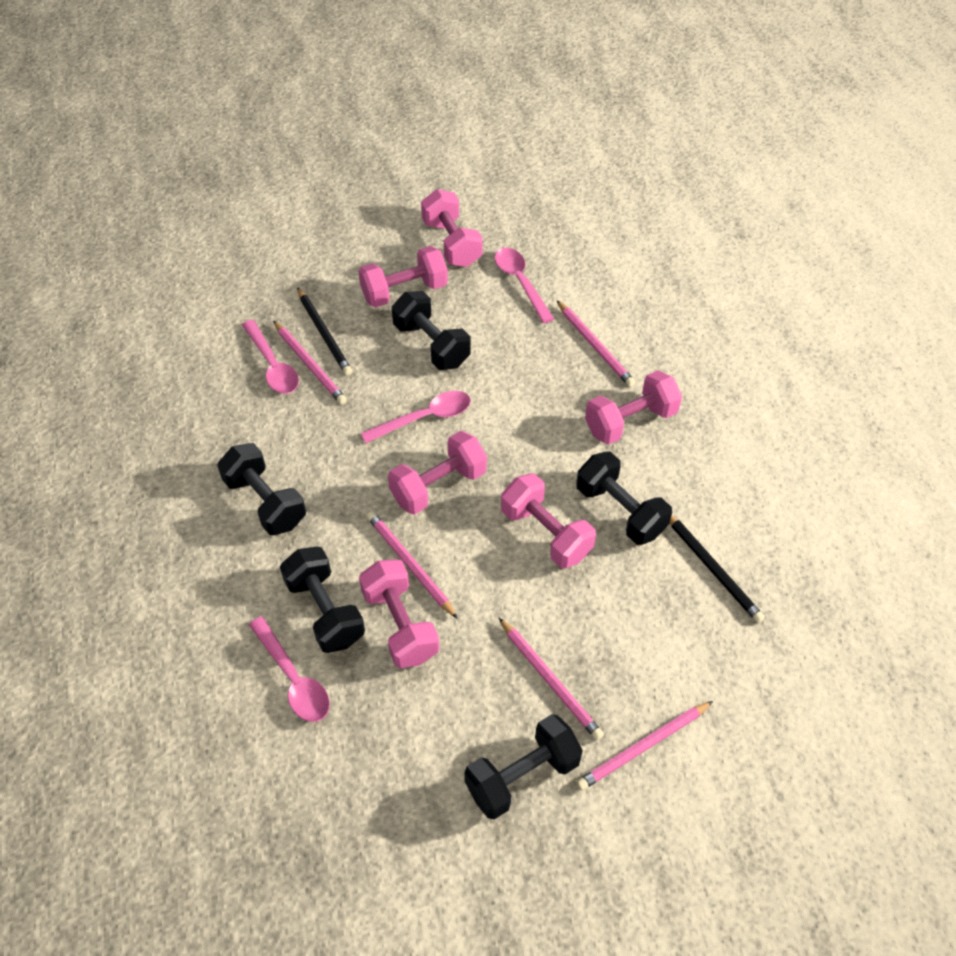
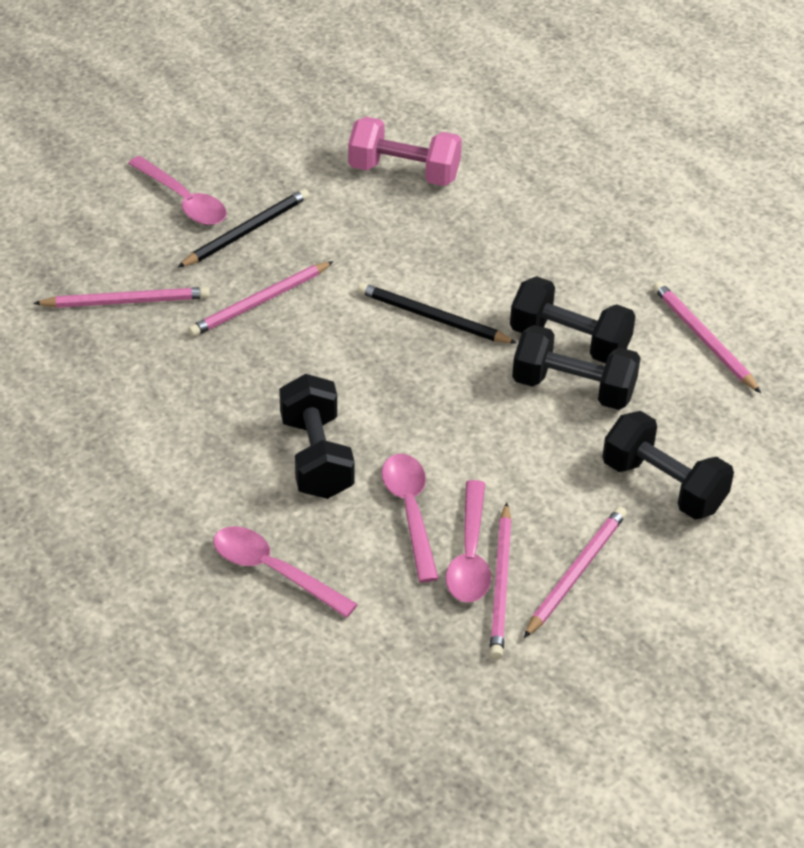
black dumbbell: [217,443,306,535] [280,547,365,653] [392,291,471,370] [464,714,583,819] [576,452,672,545] = 5 -> [279,374,355,499] [510,276,635,363] [512,325,641,410] [603,411,734,519] = 4
pink dumbbell: [358,246,448,308] [359,559,439,668] [388,431,487,515] [421,189,483,267] [501,473,596,568] [585,370,682,445] = 6 -> [348,117,462,186] = 1

